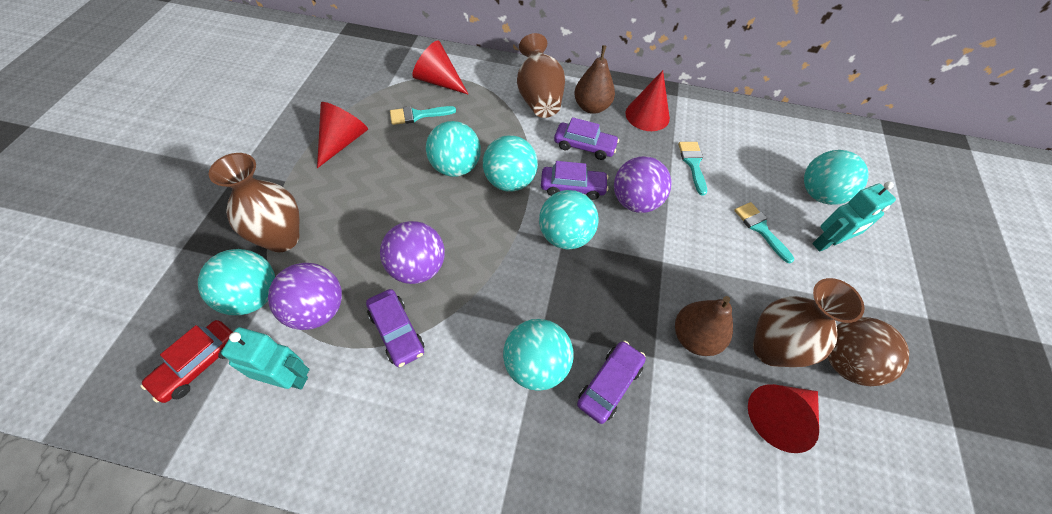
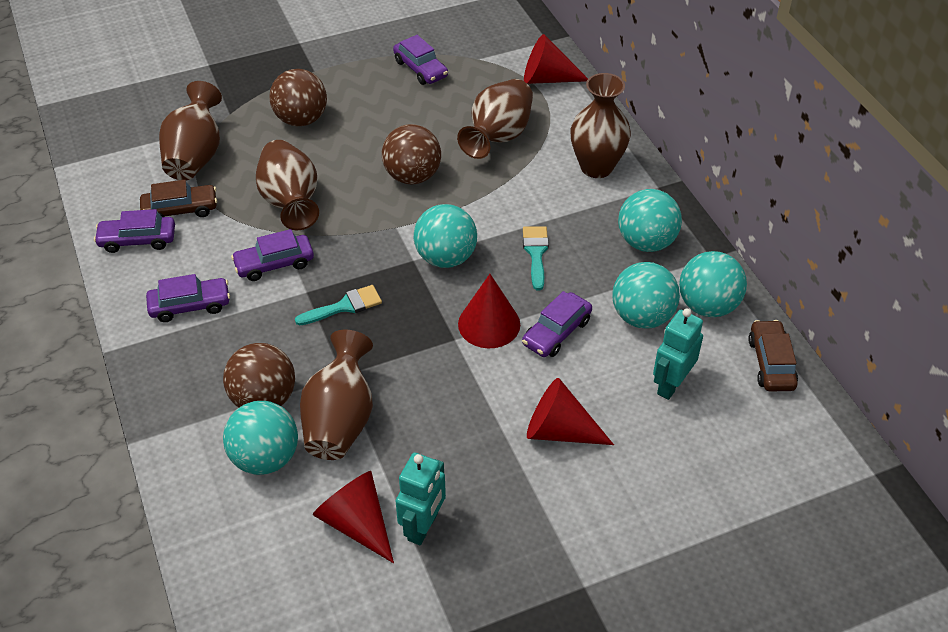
brown ball: [828,317,909,386] = 1 -> [223,343,295,408] [270,69,327,126] [382,124,441,185] = 3
brown car: none = 0 -> [140,180,217,217] [748,320,798,392] = 2
brown pear: [574,45,615,114] [675,296,733,356] = 2 -> none = 0
brown vase: [209,153,299,252] [517,33,565,118] [753,278,865,367] = 3 -> [159,81,222,180] [256,140,319,230] [300,330,373,460] [457,79,533,159] [571,73,631,178] = 5
purple ball: [268,263,342,330] [380,221,445,284] [614,156,671,213] = 3 -> none = 0
purple car: [366,289,424,367] [541,161,609,200] [554,117,619,160] [577,341,646,424] = 4 -> [94,209,175,253] [146,274,230,322] [231,229,314,281] [393,35,448,85] [522,291,592,357] = 5
red car: [141,320,233,403] = 1 -> none = 0
turquoise ball: [198,249,275,315] [426,121,481,177] [483,135,538,192] [503,319,574,391] [539,190,599,249] [804,150,869,205] = 6 -> [223,401,298,475] [414,204,477,268] [612,262,680,329] [618,189,682,252] [679,251,747,317] = 5
turquoise brush: [390,106,456,125] [678,142,707,195] [734,202,794,263] = 3 -> [295,285,382,326] [523,226,549,290] = 2

